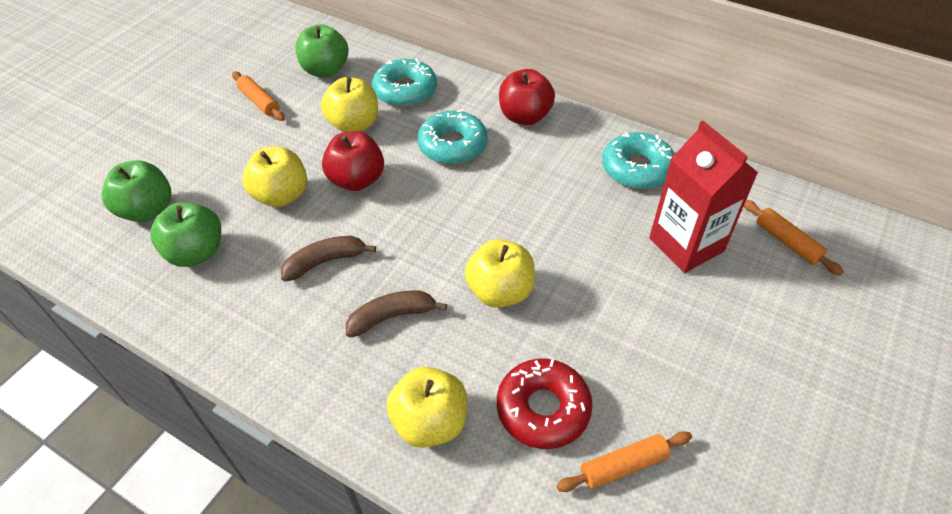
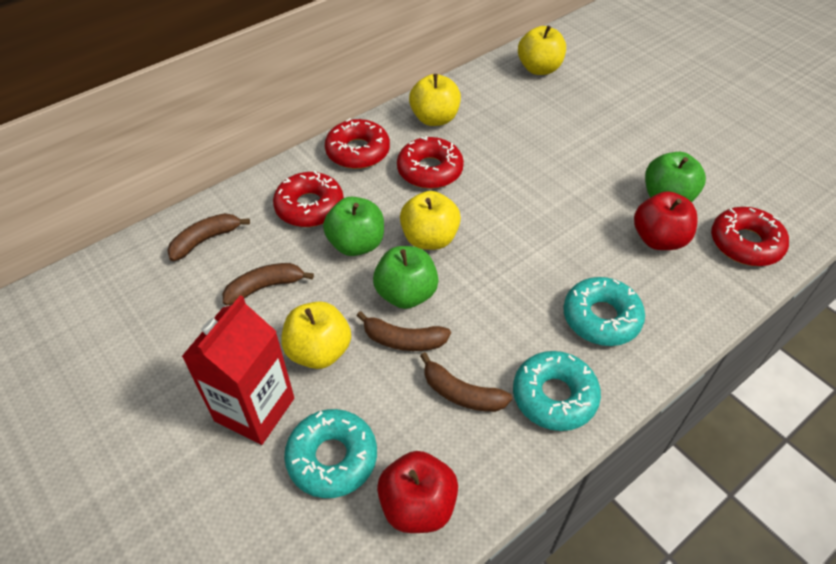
brown banana: [281,236,376,282] [346,290,447,338] = 2 -> [167,213,250,261] [223,263,314,306] [356,311,451,351] [420,352,512,412] = 4
orange rolling pin: [232,71,285,121] [557,431,692,492] [744,200,844,275] = 3 -> none = 0
red donut: [497,359,593,449] = 1 -> [273,171,344,227] [325,118,390,169] [397,136,464,189] [711,207,789,266] = 4

